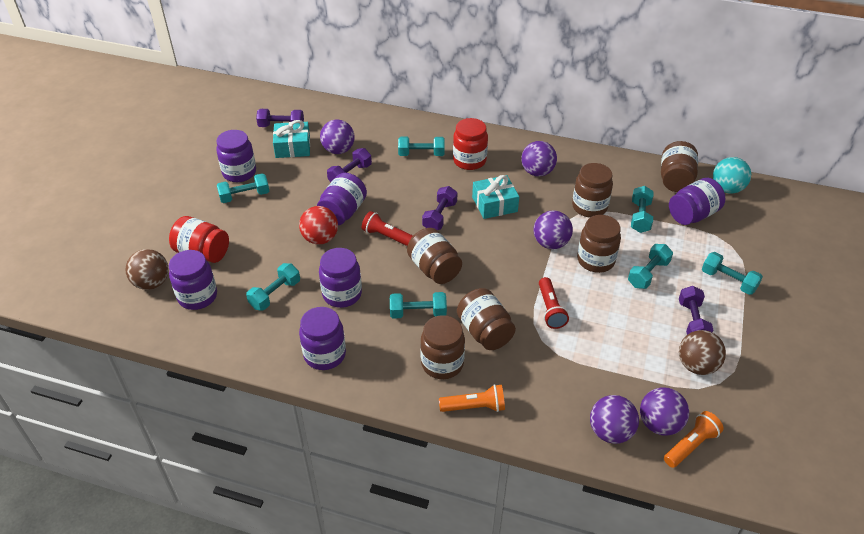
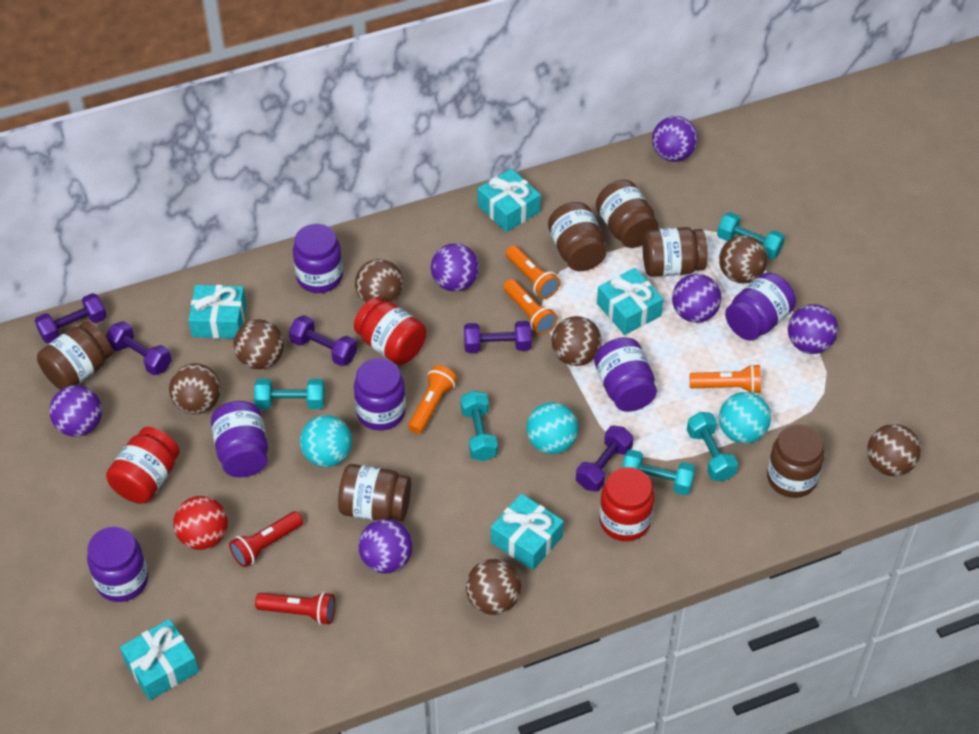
brown ball: [125,249,169,290] [679,330,726,375] = 2 -> [169,363,221,414] [233,319,284,369] [355,259,404,303] [466,559,521,615] [552,316,602,366] [719,235,768,283] [867,424,921,476] = 7
orange flashlight: [439,384,505,412] [664,411,724,468] = 2 -> [408,365,457,434] [503,279,558,334] [506,245,560,299] [689,364,761,393] = 4
purple ball: [320,119,355,154] [521,141,557,176] [533,211,573,249] [590,395,639,444] [640,387,689,436] = 5 -> [49,385,102,437] [358,519,413,573] [431,243,479,292] [652,116,698,162] [672,274,721,323] [788,304,838,354] = 6
purple dumbbell: [256,109,304,127] [327,148,372,182] [422,186,457,230] [679,286,713,335] = 4 -> [35,293,107,344] [106,321,172,375] [289,315,357,366] [464,321,532,353] [576,426,634,492] = 5
red jar: [169,216,229,263] [453,118,488,170] = 2 -> [106,427,180,504] [354,297,426,365] [599,467,654,541] = 3
turquoise ball: [713,157,751,194] = 1 -> [300,415,352,467] [526,402,578,454] [719,392,771,444] = 3
turquoise dumbbell: [217,173,269,203] [246,263,300,311] [390,292,447,318] [398,137,445,156] [628,244,673,289] [631,186,654,233] [702,252,763,295] = 7 -> [254,379,325,409] [461,390,498,461] [622,449,696,495] [687,412,738,481] [717,212,785,259] = 5
turquoise gift: [273,120,310,158] [472,175,519,219] = 2 -> [120,619,199,700] [189,285,246,339] [478,168,541,232] [491,494,564,570] [597,268,663,335] = 5

